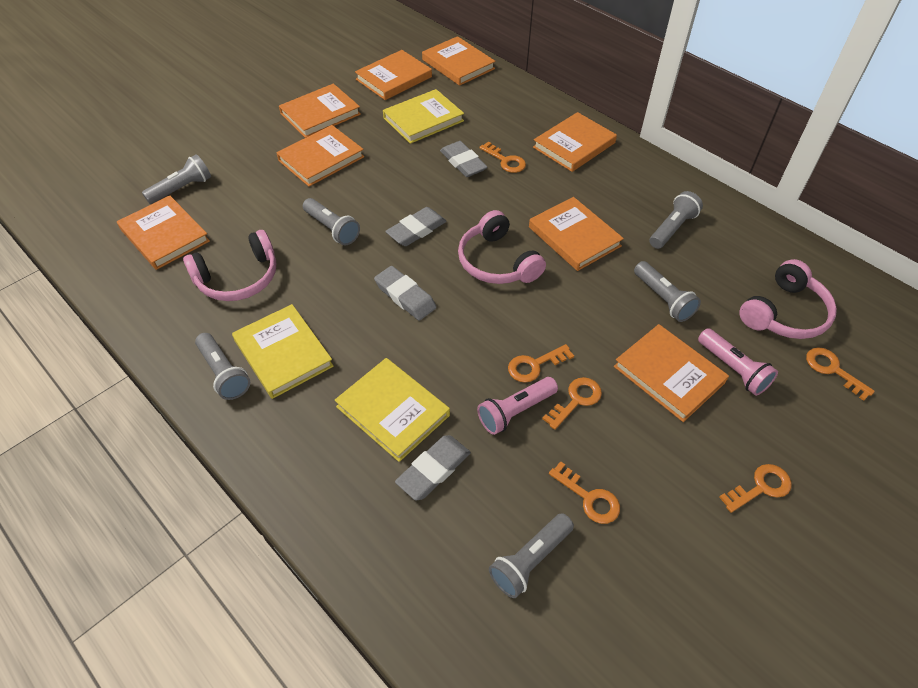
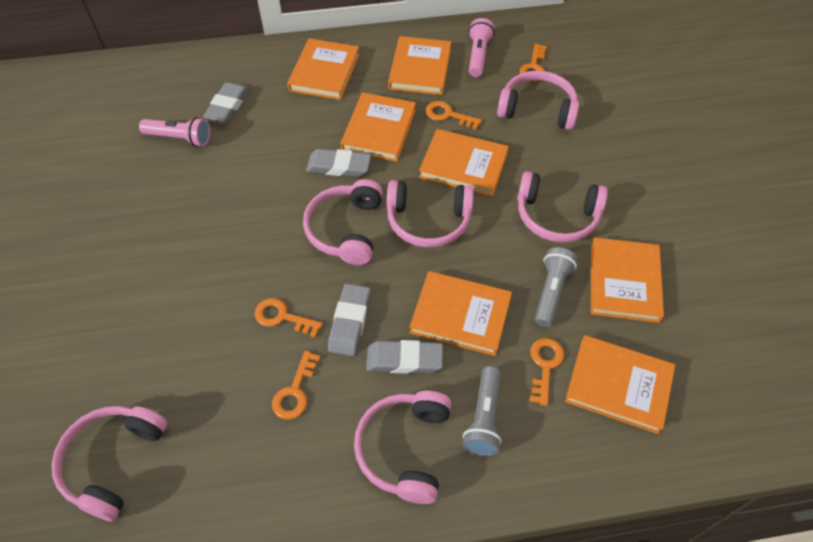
grey flashlight: [142,154,211,204] [195,333,250,400] [303,198,360,245] [489,513,574,598] [634,261,701,322] [650,191,703,249] = 6 -> [463,366,501,456] [535,247,577,327] = 2
orange book: [117,195,210,270] [277,125,364,187] [279,84,361,138] [355,50,432,100] [422,36,495,86] [529,197,624,271] [533,112,617,172] [614,324,729,422] = 8 -> [287,38,360,100] [341,93,416,162] [388,36,451,95] [409,271,512,356] [419,129,509,197] [565,335,675,434] [591,237,664,323] = 7
orange key: [479,141,526,173] [508,344,574,383] [542,377,602,430] [549,461,620,524] [719,464,792,513] [806,347,875,401] = 6 -> [255,298,323,338] [272,351,320,420] [425,101,482,130] [520,44,547,82] [530,338,564,406] = 5
pink headphones: [183,230,276,301] [458,210,546,284] [739,259,837,339] = 3 -> [52,406,168,521] [303,179,383,265] [354,391,452,504] [387,180,474,247] [497,71,579,130] [518,171,608,243] = 6
yellow book: [232,304,334,399] [335,358,450,462] [383,89,464,144] = 3 -> none = 0

